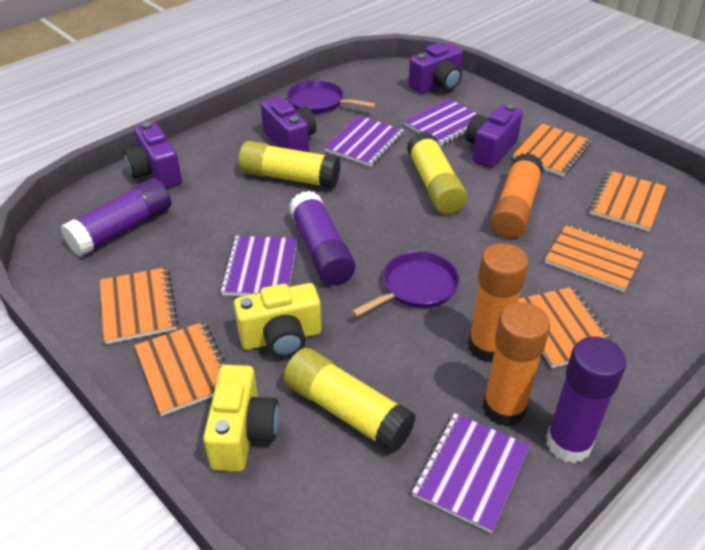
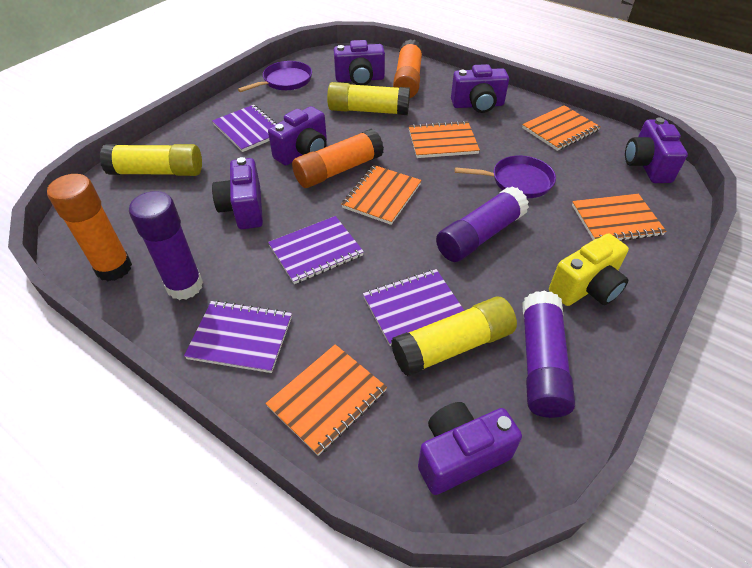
orange notebook: [100,267,178,344] [134,322,227,416] [513,124,591,176] [518,287,616,368] [545,224,644,292] [589,171,666,231] = 6 -> [265,344,387,456] [341,165,422,225] [409,121,480,158] [522,105,601,151] [572,194,667,241] = 5
purple camera: [124,122,182,188] [261,97,316,152] [409,43,463,94] [465,104,523,168] = 4 -> [212,157,263,229] [268,106,327,165] [334,40,385,85] [418,402,522,495] [451,64,509,113] [625,118,688,183] = 6
yellow camera: [203,365,279,472] [234,283,321,358] = 2 -> [549,234,629,306] = 1

